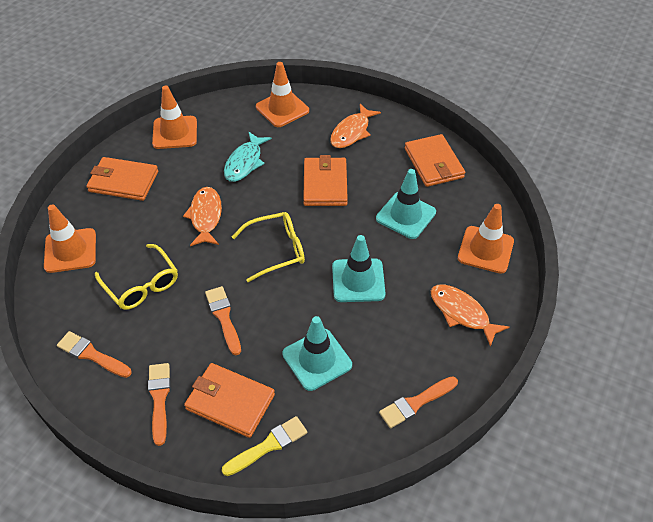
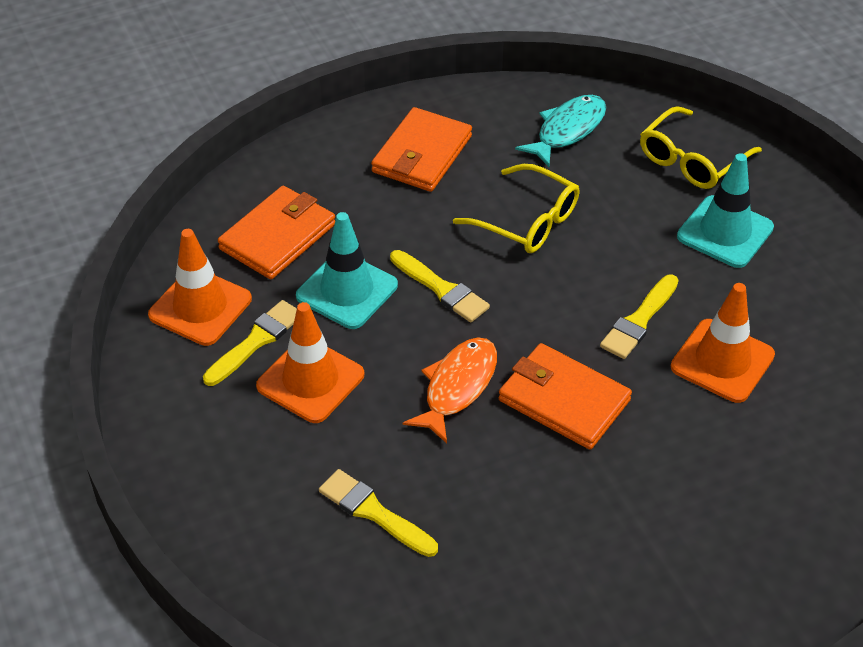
orange brush: [57,331,132,378] [148,363,170,446] [205,286,241,355] [379,376,458,428] = 4 -> none = 0
orange fish: [183,187,222,246] [330,104,381,148] [431,285,509,347] = 3 -> [403,337,497,443] = 1
orange traffic cone: [44,204,96,273] [152,85,197,149] [256,62,309,127] [458,204,514,274] = 4 -> [148,229,252,346] [256,302,364,423] [671,283,775,403] = 3
orange wallet: [86,157,158,201] [184,363,275,438] [303,155,348,206] [405,134,465,187] = 4 -> [218,186,335,279] [371,107,472,192] [499,343,632,450] = 3
turquoise traffic cone: [282,316,352,391] [332,235,386,302] [376,169,436,239] = 3 -> [296,212,398,329] [677,153,774,268] = 2
yellow brush: [222,416,307,476] = 1 -> [203,300,297,386] [319,469,438,557] [390,250,490,322] [600,275,678,359] = 4

